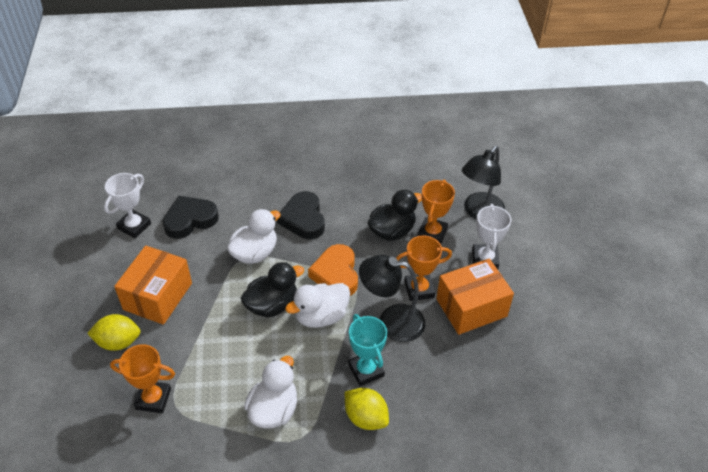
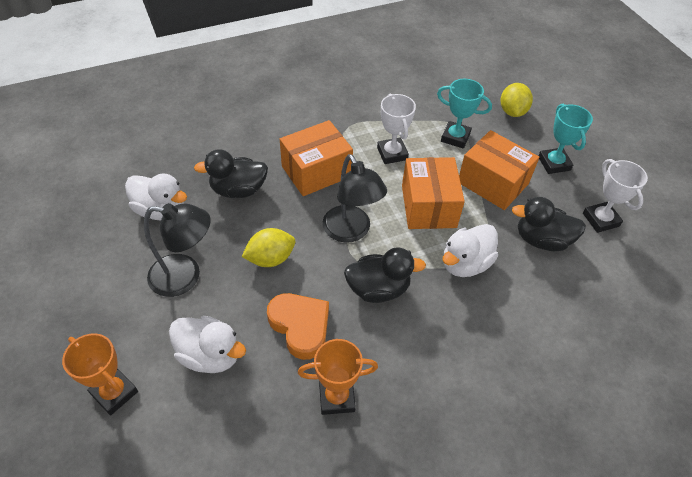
black duck: [241,262,304,318] [368,190,422,241] = 2 -> [194,149,268,198] [344,247,426,303] [512,197,586,251] = 3
black heart: [163,196,219,239] [277,191,325,239] = 2 -> none = 0
orange box: [114,246,192,325] [436,258,514,335] = 2 -> [280,120,353,196] [402,157,465,229] [459,130,539,210] = 3
orange trophy: [110,344,175,413] [396,236,452,301] [418,179,455,244] = 3 -> [62,333,138,415] [298,339,378,415] = 2
turquoise trophy: [348,314,387,386] = 1 -> [437,79,492,149] [539,104,593,174] = 2

